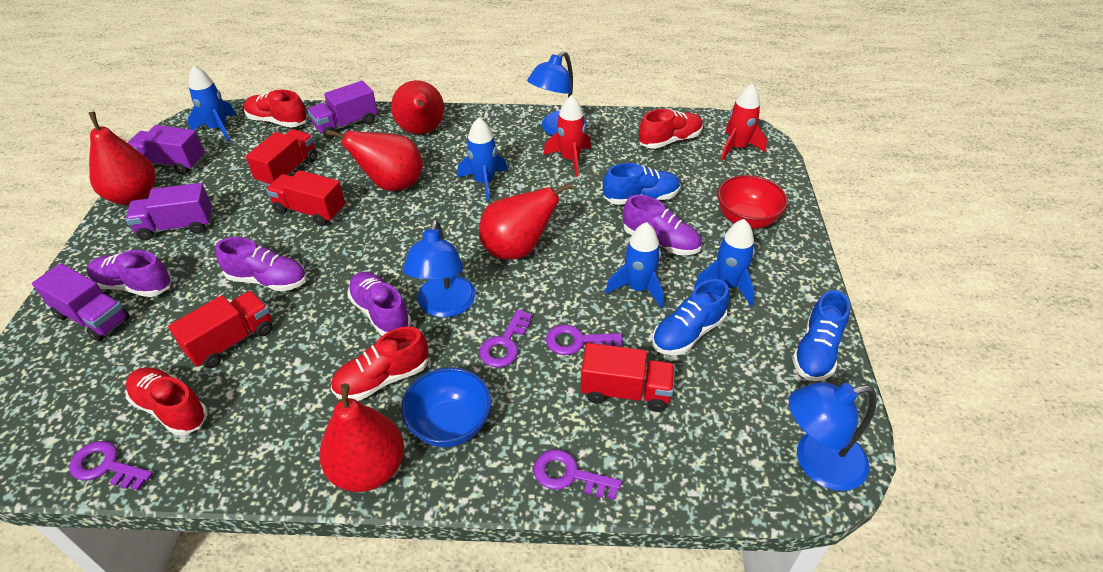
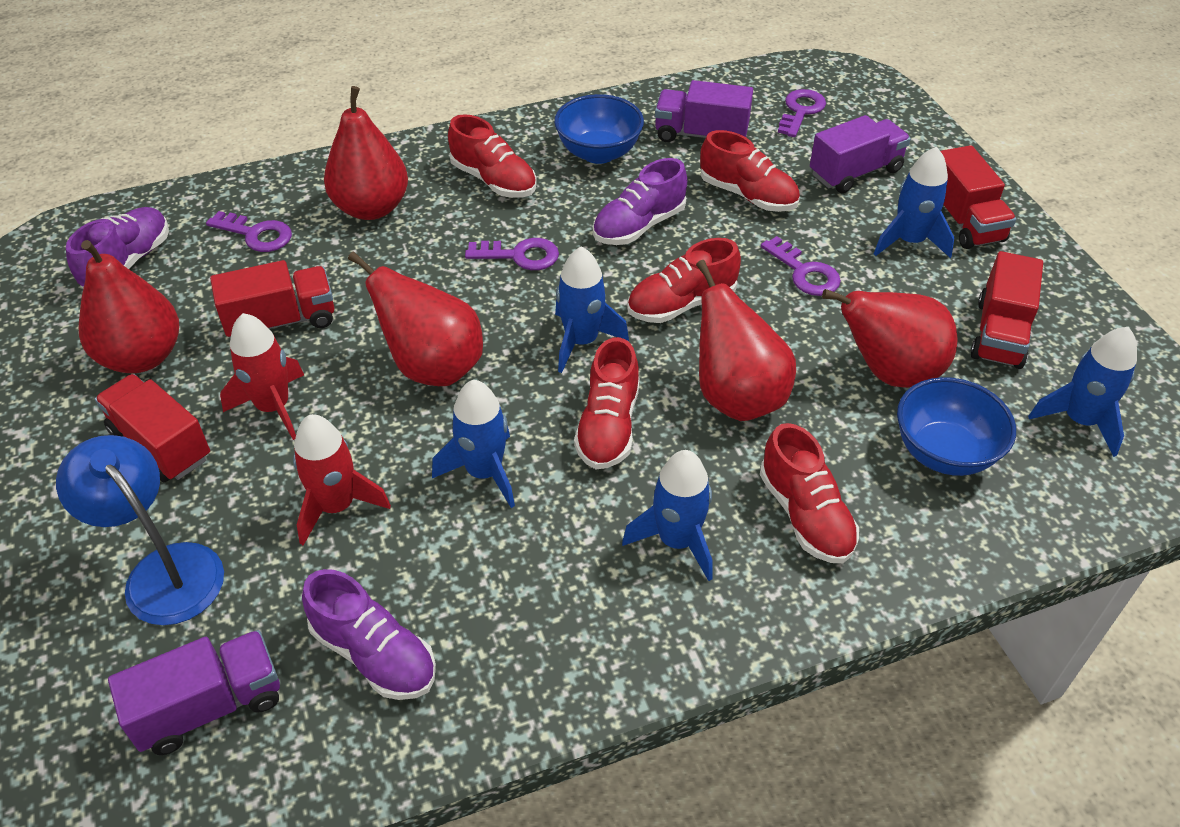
blue bowl: [401,367,492,447] = 1 -> [554,94,644,164] [897,377,1016,476] = 2
blue lamp: [403,219,476,318] [527,51,587,136] [789,382,877,491] = 3 -> [56,435,224,625] = 1
blue rocket: [187,65,236,141] [457,118,508,201] [605,222,664,308] [694,219,755,306] = 4 -> [432,380,515,508] [555,246,629,373] [622,450,713,581] [874,147,954,258] [1028,327,1137,457] = 5
blue shoe: [603,163,680,205] [652,279,730,355] [792,290,850,381] = 3 -> none = 0
purple shoe: [87,250,172,297] [215,237,307,291] [347,272,411,336] [623,195,702,255] = 4 -> [66,207,169,288] [302,569,436,700] [593,158,687,245] = 3
purple truck: [32,263,130,341] [126,183,212,240] [128,125,205,175] [307,81,377,139] = 4 -> [108,630,280,755] [655,80,753,142] [810,115,911,193] = 3
red bowl: [717,175,788,229] = 1 -> none = 0
red shoe: [126,367,208,435] [244,90,307,128] [331,326,428,401] [639,109,703,149] = 4 -> [448,114,537,198] [574,337,640,469] [627,238,741,323] [700,130,800,212] [760,423,859,563] = 5

